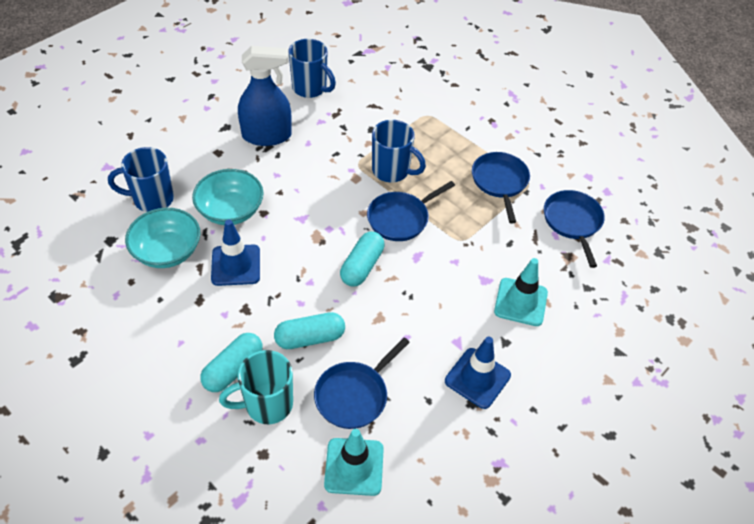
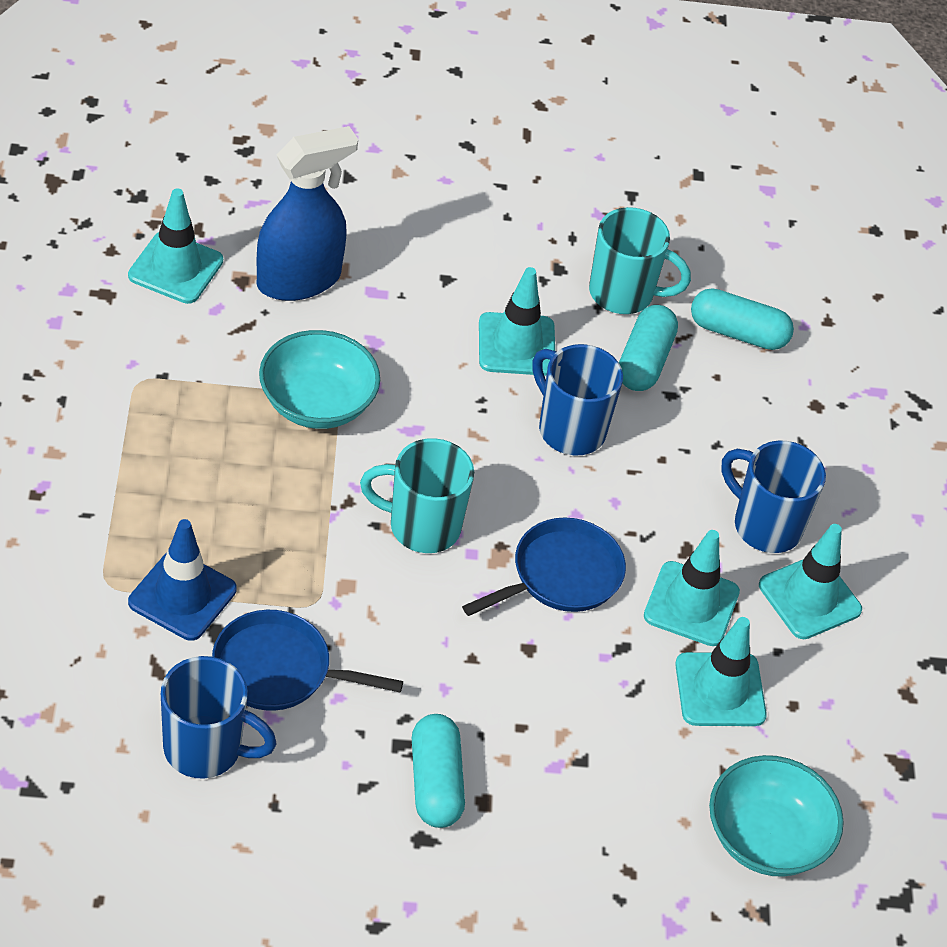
blue pan: [314,338,410,429] [367,181,455,241] [472,152,530,223] [544,190,605,268] = 4 -> [212,610,403,711] [462,518,626,616] = 2
blue traffic cone: [211,220,260,286] [445,337,511,409] = 2 -> [128,519,237,641] = 1
turquoise mug: [219,350,293,424] = 1 -> [360,438,474,553] [589,207,691,314] = 2
turquoise traffic cone: [324,429,384,496] [494,258,548,326] = 2 -> [128,188,223,304] [479,267,555,376] [644,530,740,646] [675,617,767,726] [759,524,862,639] = 5

